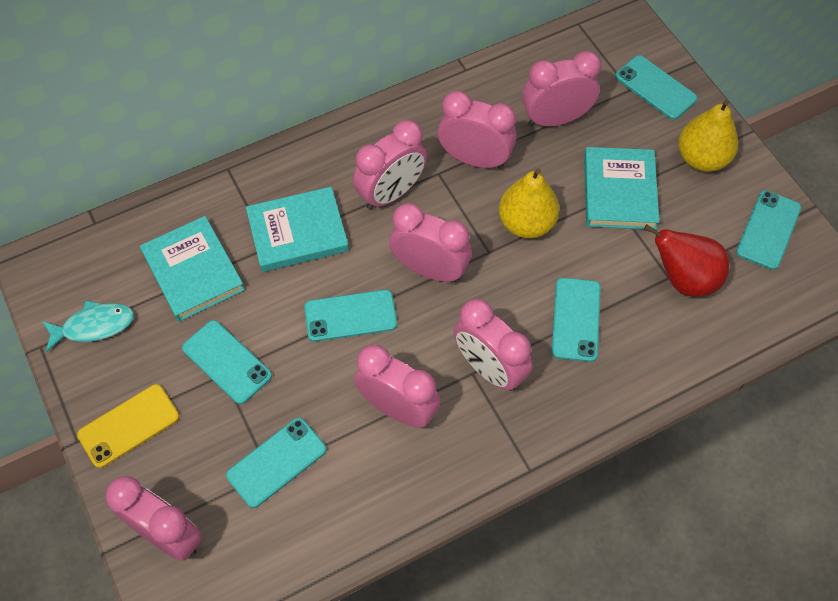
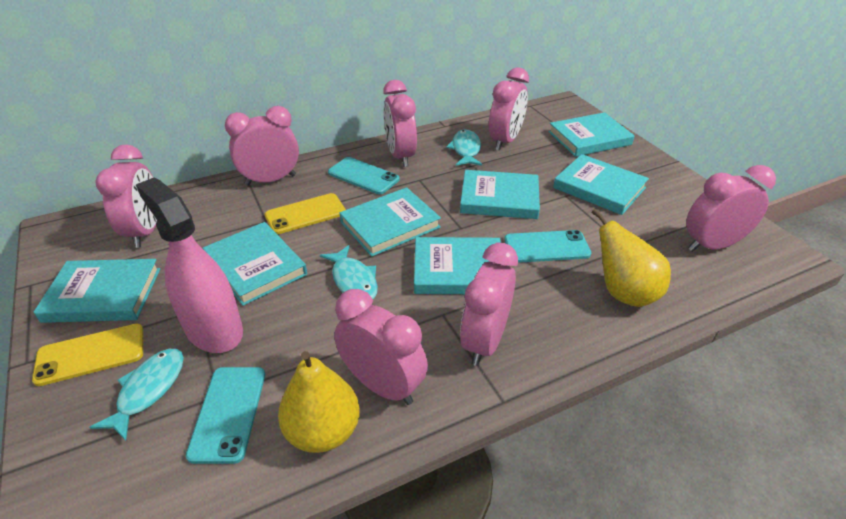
pink spray bottle: none = 0 -> [136,178,243,353] = 1
red pear: [644,224,729,297] = 1 -> none = 0
turquoise book: [140,216,245,322] [246,187,349,272] [584,147,659,230] = 3 -> [34,259,160,323] [203,222,307,306] [340,187,441,257] [414,237,501,294] [460,170,540,219] [548,112,635,157] [553,154,649,215] = 7
turquoise fish: [42,301,134,353] = 1 -> [89,349,184,441] [320,245,378,299] [446,129,482,166] = 3
turquoise phone: [182,320,272,404] [226,418,326,508] [304,290,397,342] [552,278,601,362] [615,55,698,120] [736,190,801,270] = 6 -> [186,367,265,464] [328,157,400,194] [504,230,591,263] = 3
yellow phone: [77,384,179,468] = 1 -> [32,324,143,386] [265,193,346,234] = 2

